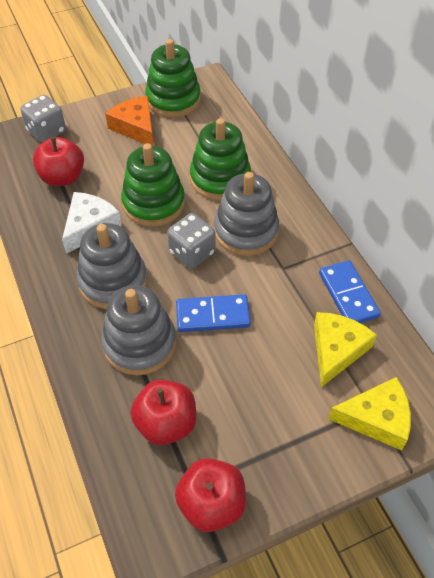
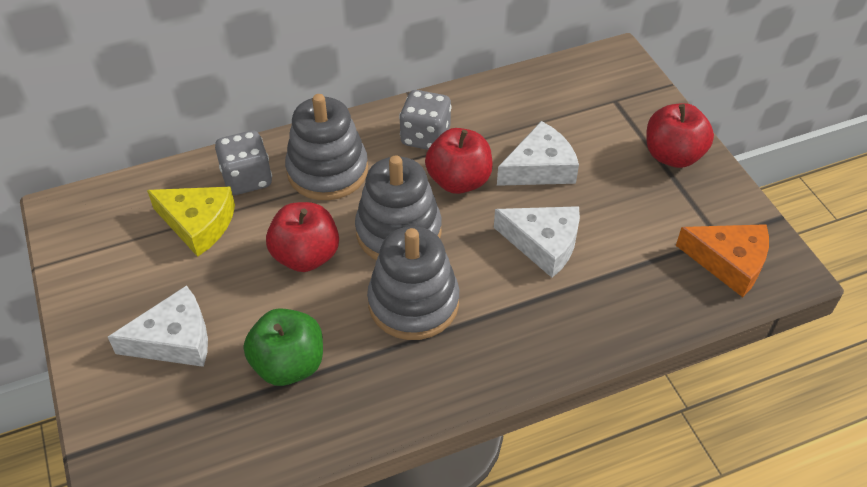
blue domino: [176,294,251,332] [319,260,381,323] = 2 -> none = 0
green apple: none = 0 -> [244,308,323,386] = 1
green stacking toy: [121,143,185,227] [145,39,201,117] [190,118,251,200] = 3 -> none = 0
white cheese: [62,192,122,254] = 1 -> [108,285,208,367] [494,206,580,278] [497,121,579,186] = 3
yellow cheese: [314,312,377,387] [328,377,411,451] = 2 -> [147,187,235,257] = 1

